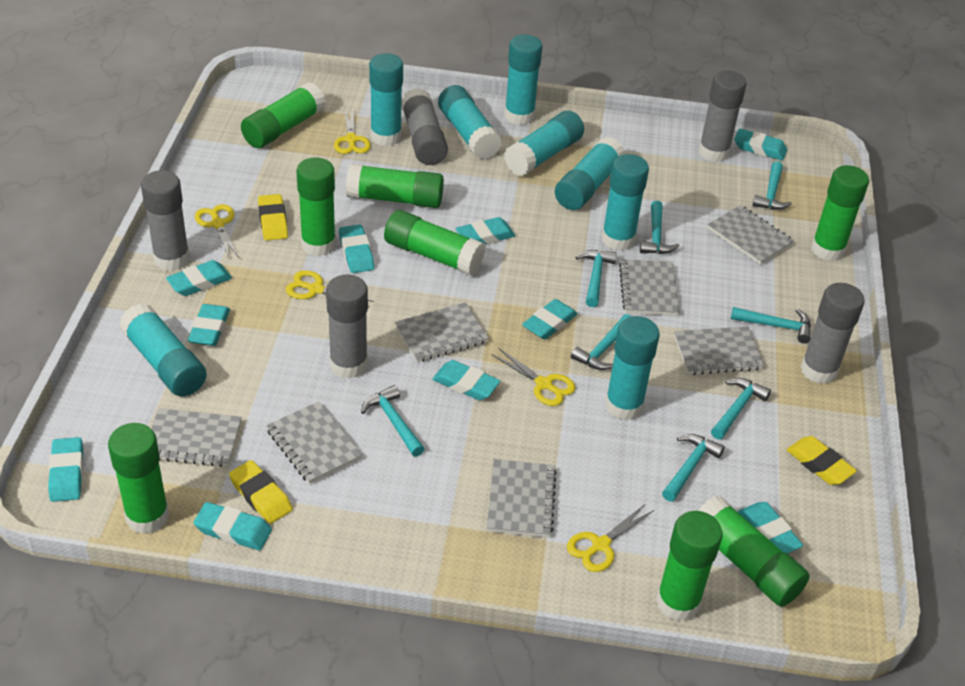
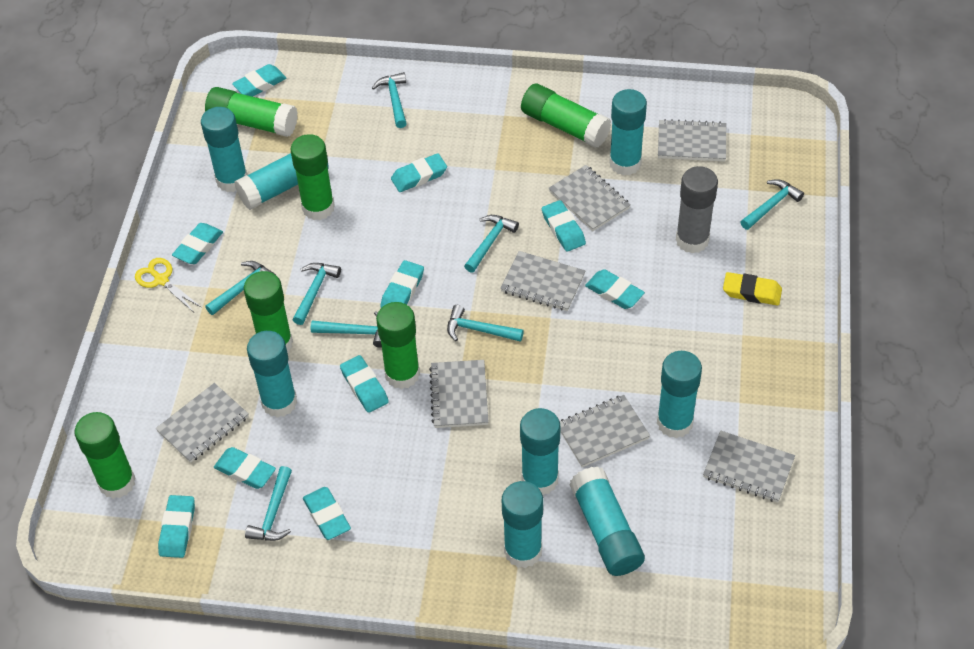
green glue stick: [108,423,169,534] [241,82,325,148] [296,157,336,256] [346,164,444,208] [384,210,485,275] [656,511,723,621] [698,495,810,607] [811,165,869,261] = 8 -> [75,412,135,499] [205,87,298,137] [244,271,293,353] [290,134,335,220] [376,302,420,389] [521,84,611,148] = 6
grey glue stick: [141,170,190,271] [326,275,368,379] [401,88,448,165] [699,70,747,162] [801,283,865,384] = 5 -> [676,166,718,253] = 1
yellow eraser: [229,460,293,524] [258,194,288,241] [787,436,857,485] = 3 -> [723,272,782,306] = 1
yellow scissors: [195,204,239,258] [286,270,374,307] [334,108,371,154] [491,348,576,406] [567,504,654,572] = 5 -> [135,258,202,311] = 1

